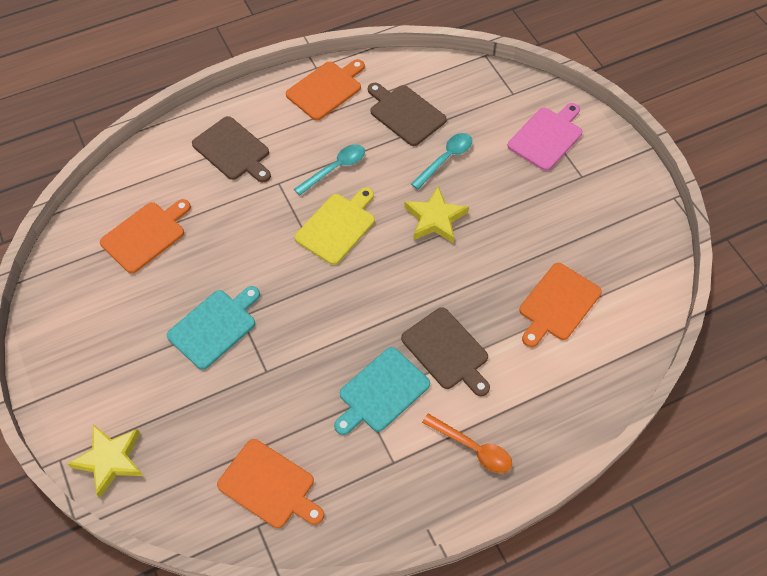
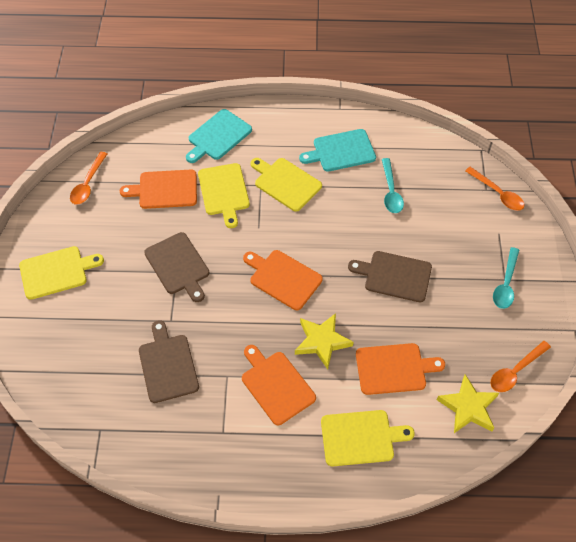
orange spoon: [422,414,512,473] = 1 -> [70,152,107,205] [465,167,525,211] [490,341,551,392] = 3
pink cutting board: [508,103,582,171] = 1 -> none = 0
yellow cutting board: [295,187,375,265] = 1 -> [19,246,104,300] [198,163,250,228] [251,158,322,212] [321,410,415,466] = 4

